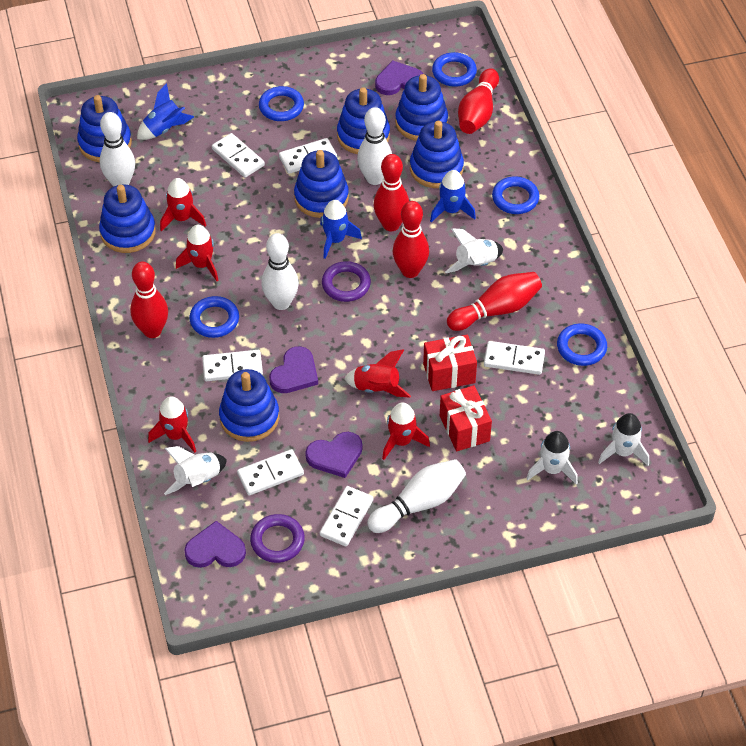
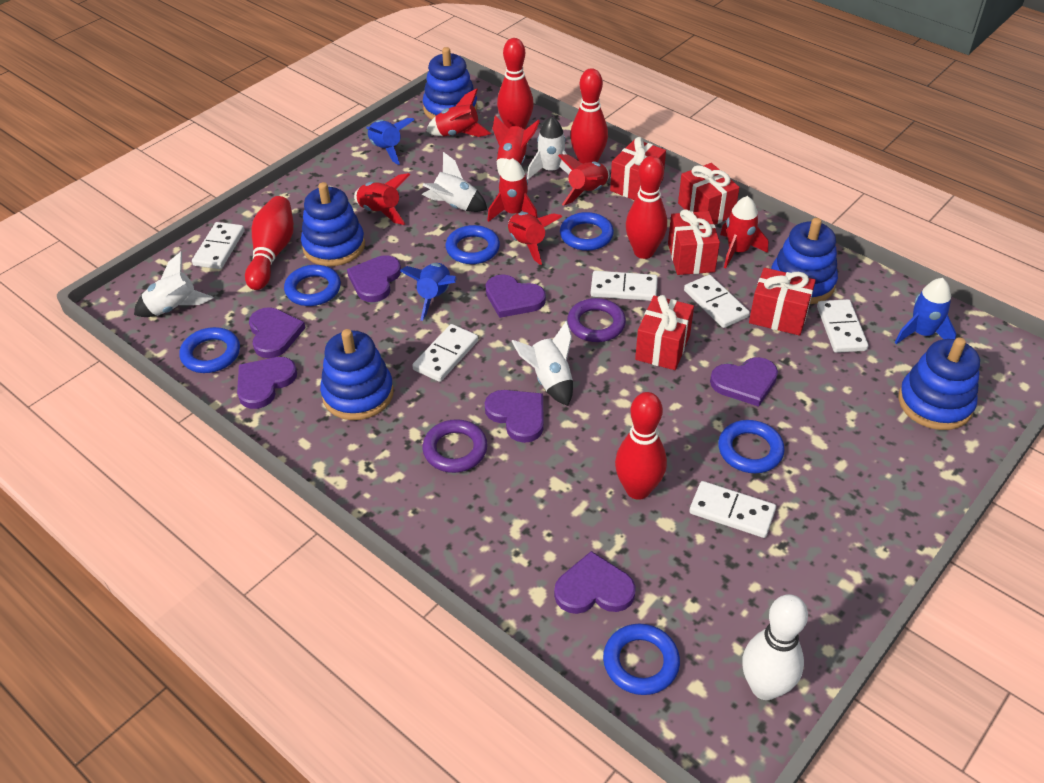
blue ring: [189,296,239,338] [259,86,304,121] [432,52,477,87] [492,176,539,214] [557,323,607,366] = 5 -> [179,327,240,373] [284,265,341,306] [446,225,500,264] [560,212,614,251] [603,624,680,695] [718,420,785,473] = 6
blue stacking toy: [77,95,132,162] [99,185,156,253] [219,369,279,442] [294,150,349,218] [337,87,390,154] [395,74,448,141] [410,121,464,188] = 7 -> [301,182,365,266] [320,329,394,420] [423,47,477,120] [771,218,838,304] [898,337,980,430] = 5
purple heart: [184,521,246,568] [269,346,318,393] [305,432,363,478] [375,60,423,95] = 4 -> [237,357,297,409] [249,307,305,358] [347,255,401,302] [484,390,544,443] [486,274,546,318] [554,551,636,614] [710,357,778,407] = 7
red gift: [423,335,477,391] [440,385,492,451] = 2 -> [610,137,666,200] [635,295,694,370] [668,209,720,275] [678,163,740,224] [749,268,816,336] = 5
red rocket: [148,396,196,453] [160,178,206,231] [176,225,219,281] [344,349,411,398] [382,403,430,460] = 5 -> [354,173,410,225] [426,88,491,137] [487,158,538,222] [492,115,540,175] [508,212,562,265] [558,154,610,206] [720,196,768,268] = 7
white bowling pin: [100,112,135,187] [261,233,299,310] [357,107,392,185] [367,459,466,533] = 4 -> [742,594,808,700] = 1

